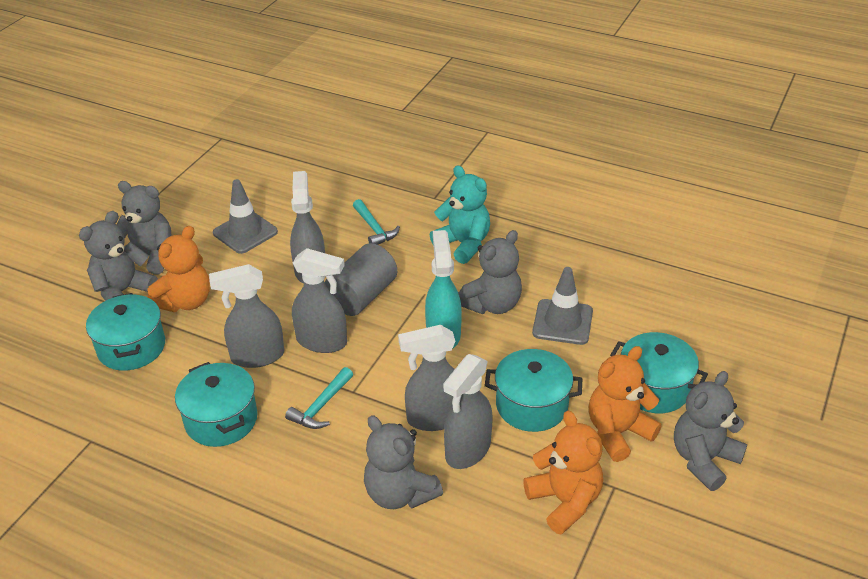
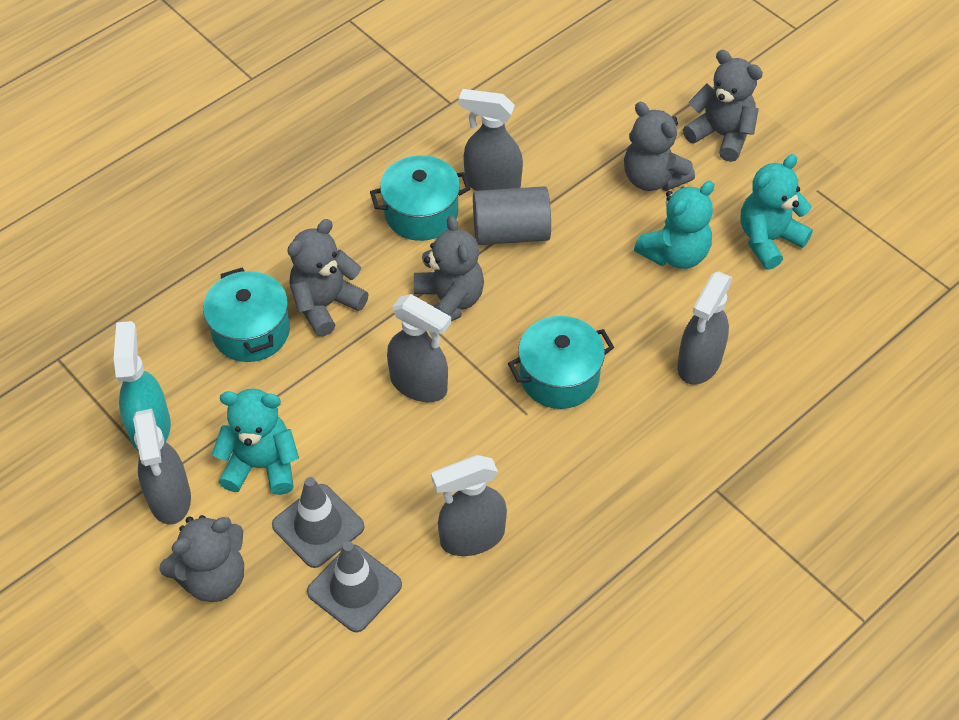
orange teddy bear: [147,226,210,312] [523,410,603,535] [589,346,662,462] = 3 -> none = 0
turquoise hammer: [285,367,353,429] [353,199,400,245] = 2 -> none = 0
turquoise pot: [86,293,165,371] [175,362,257,447] [485,349,582,432] [610,332,708,413] = 4 -> [203,268,290,362] [370,155,471,241] [508,316,614,409] = 3
turquoise teddy bear: [430,165,490,264] = 1 -> [212,389,299,495] [634,181,714,269] [740,154,813,270] = 3

